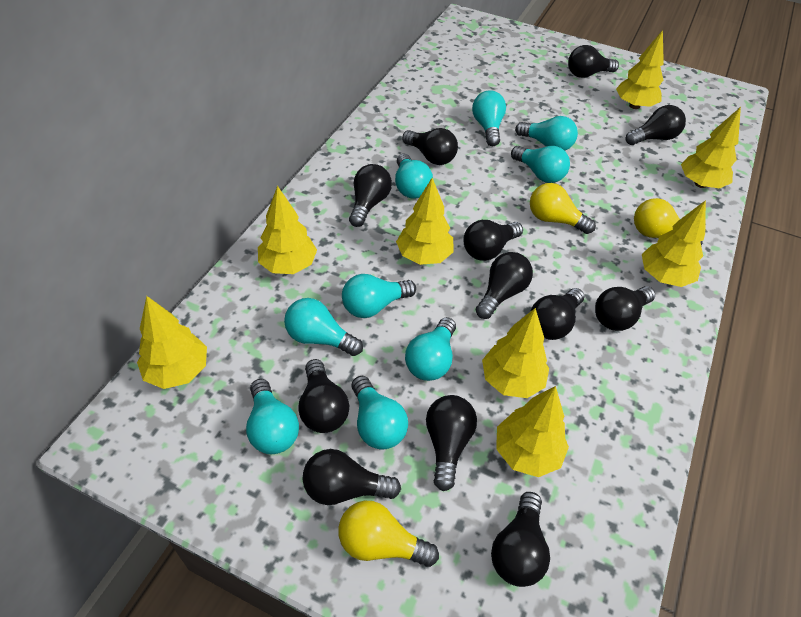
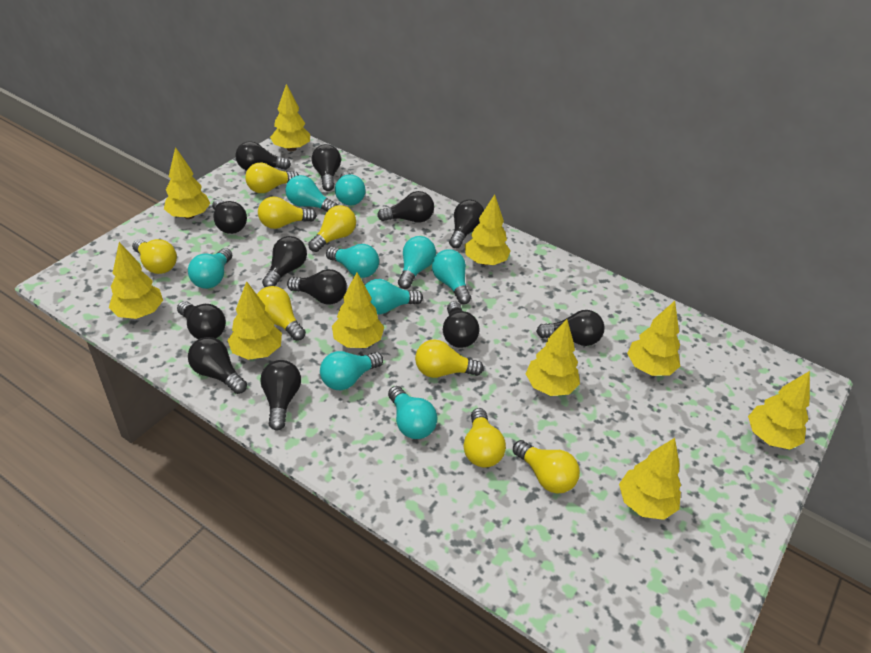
yellow light bulb: [338,501,439,567] [530,183,596,234] [634,198,703,246] = 3 -> [132,239,177,274] [245,163,299,193] [257,286,306,341] [258,197,317,229] [308,205,356,252] [415,339,484,378] [464,408,506,468] [513,440,580,494] = 8
yellow tree: [137,296,207,389] [258,186,317,274] [396,178,454,265] [482,308,549,398] [496,386,569,477] [616,30,664,109] [642,200,706,287] [681,107,741,188] = 8 -> [109,242,163,319] [164,147,210,219] [227,281,282,360] [270,84,310,151] [332,272,384,348] [465,194,511,265] [526,319,580,396] [619,438,681,520] [627,301,680,376] [748,371,810,449] = 10

